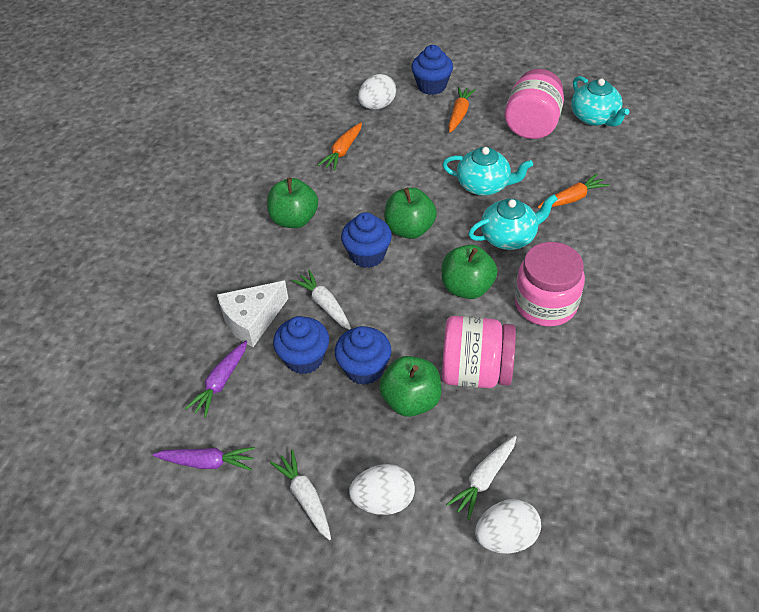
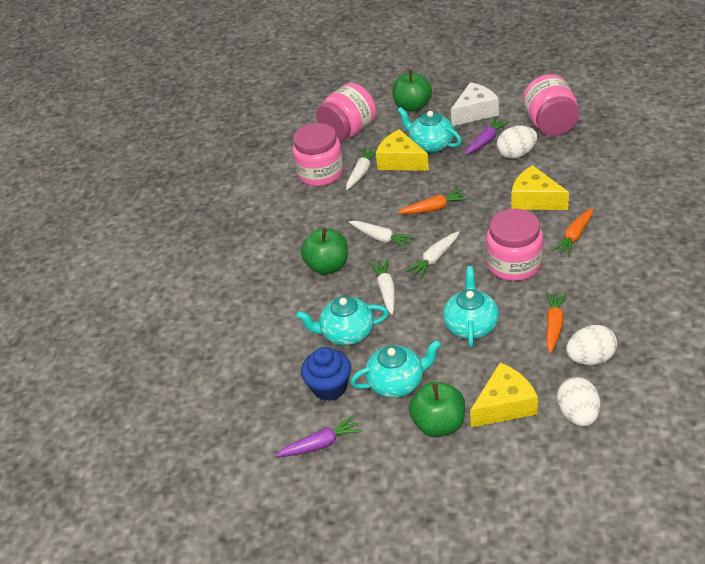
blue cupcake: [273,316,329,374] [335,326,391,385] [341,212,392,268] [411,45,453,95] = 4 -> [301,347,351,401] = 1
green apple: [267,178,318,228] [379,356,441,417] [384,188,437,239] [442,245,497,299] = 4 -> [301,228,348,274] [392,70,432,112] [409,382,465,437] = 3
pink jar: [442,316,516,388] [504,69,564,139] [514,242,585,327] = 3 -> [292,123,344,186] [316,83,376,141] [486,209,543,281] [523,74,579,136] = 4
turquoise teapot: [442,147,533,196] [468,194,557,250] [571,76,630,127] = 3 -> [296,296,389,345] [351,340,441,398] [397,107,461,153] [443,266,499,348] = 4
white carrot: [270,449,331,540] [292,270,351,330] [446,436,517,520] = 3 -> [346,147,377,190] [349,221,415,249] [369,259,395,315] [406,231,459,279] = 4
yellow cheese: none = 0 -> [376,129,429,171] [470,363,538,428] [512,165,569,210] = 3

